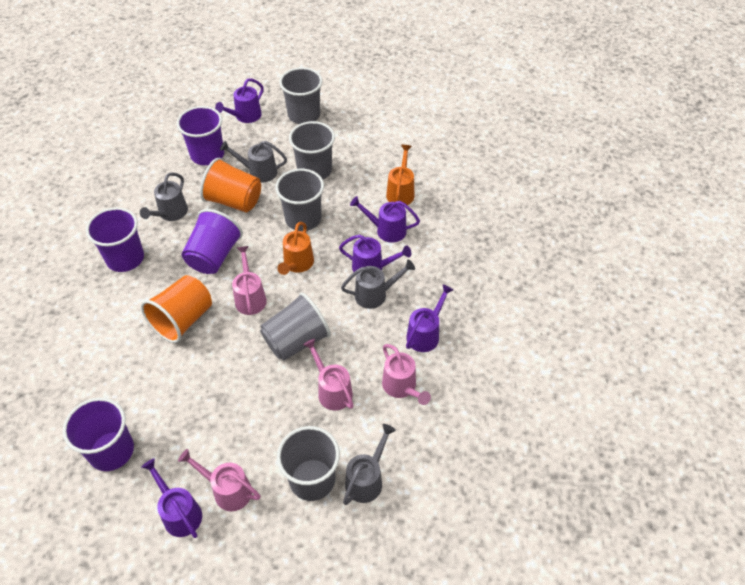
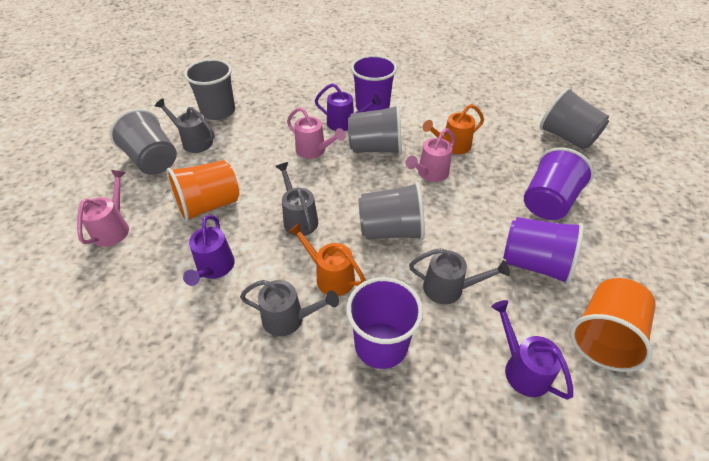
pink watering can: [178,449,261,511] [232,246,267,315] [303,339,354,411] [382,344,431,405] = 4 -> [77,170,129,247] [287,107,345,159] [405,128,455,182] = 3
purple watering can: [141,458,202,538] [215,78,264,123] [339,235,411,272] [350,196,420,243] [406,284,454,352] = 5 -> [183,215,235,286] [315,83,381,131] [491,300,573,399] = 3

